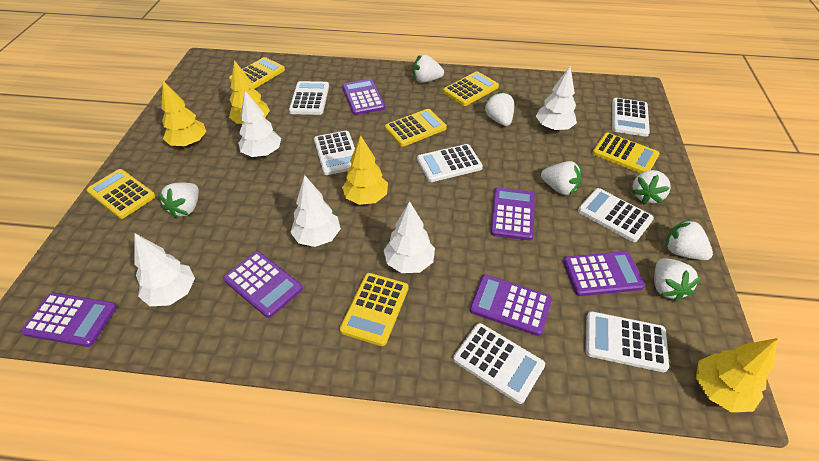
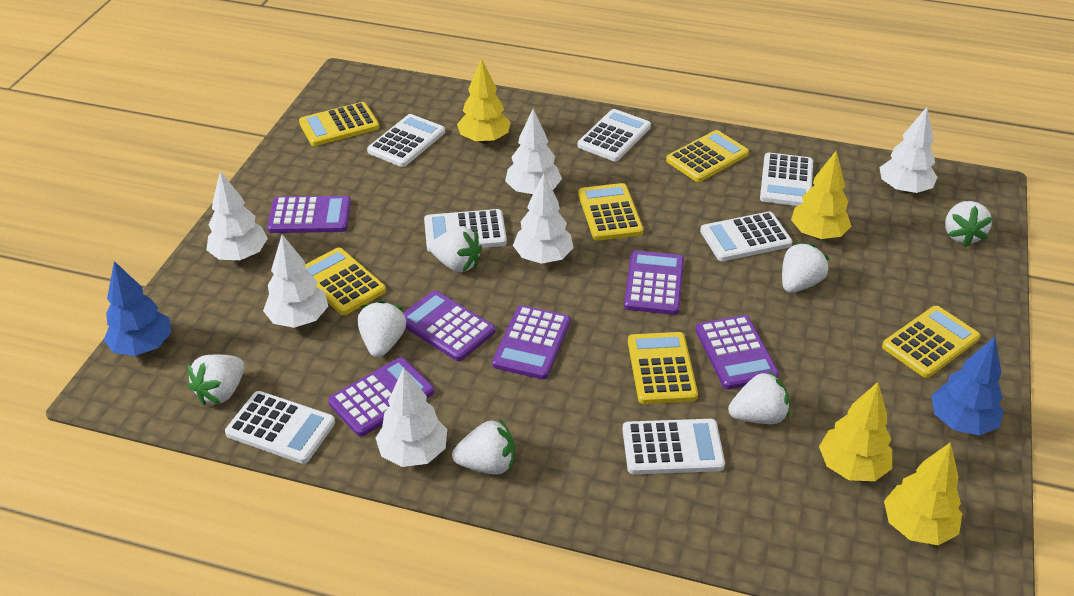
blue tree: none = 0 -> [104,261,171,356] [931,337,1004,435] = 2
white tree: [135,234,195,306] [238,91,281,157] [290,175,341,247] [384,201,435,273] [536,66,577,131] = 5 -> [206,171,268,260] [263,234,328,328] [376,368,447,467] [505,109,562,195] [513,174,574,264] [880,107,937,194] = 6

